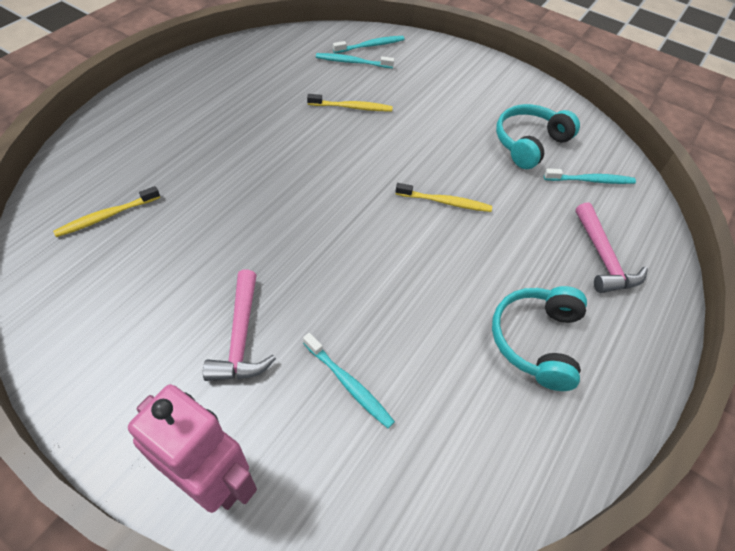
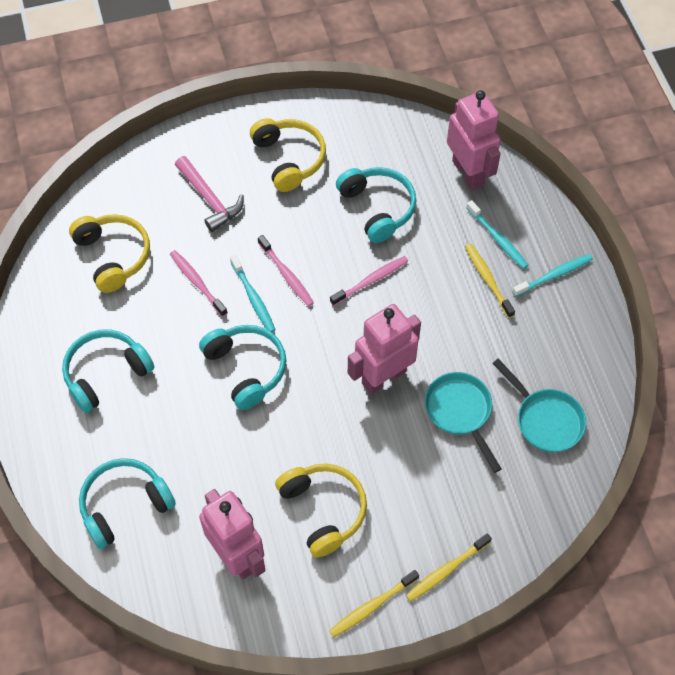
pink hammer: [203,270,276,381] [575,202,648,293] = 2 -> [175,156,244,232] = 1
pink robot: [128,384,257,513] = 1 -> [199,489,265,579] [348,304,421,394] [447,90,501,190] = 3
pink toothbrush: none = 0 -> [170,250,228,317] [258,235,314,307] [330,256,408,306] = 3
turquoise headphones: [492,286,587,391] [496,104,580,169] = 2 -> [62,330,154,413] [79,458,176,549] [199,325,286,410] [336,167,416,243] = 4
turquoise pan: none = 0 -> [425,372,502,473] [492,359,586,452] = 2
turquoise toothbrush: [303,333,395,428] [316,53,394,68] [333,36,405,53] [544,168,636,184] = 4 -> [230,255,276,332] [466,200,528,269] [512,254,593,297] = 3
yellow headphones: none = 0 -> [69,214,150,293] [250,118,326,192] [275,463,367,558] = 3

